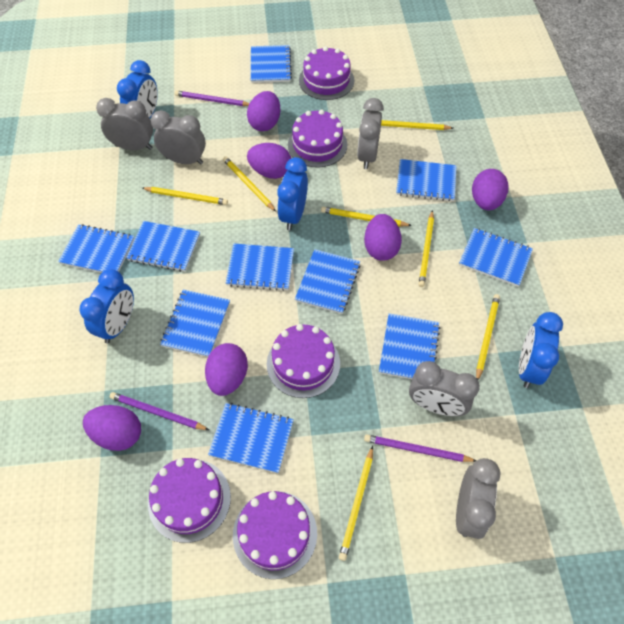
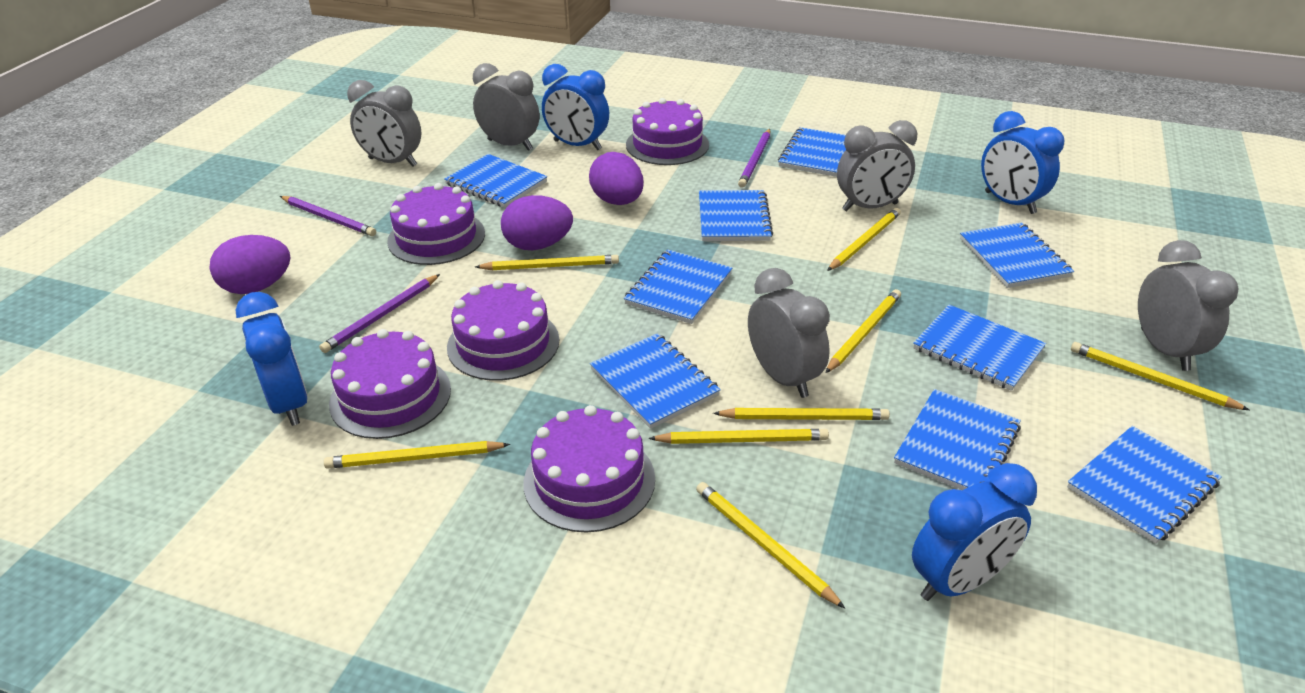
blue notebook: [58,224,135,273] [126,221,200,272] [160,289,230,357] [208,403,294,473] [226,243,294,291] [251,45,292,83] [295,249,361,314] [379,313,440,379] [396,159,457,201] [459,228,533,287] = 10 -> [444,154,547,208] [590,333,721,429] [624,249,732,324] [699,190,773,241] [778,127,846,177] [894,389,1021,490] [913,305,1046,391] [960,222,1074,288] [1067,426,1222,544] = 9
purple egg: [83,405,141,451] [205,343,248,396] [247,91,281,131] [247,143,291,179] [364,214,402,261] [472,169,508,210] = 6 -> [210,235,291,294] [501,195,573,250] [589,152,644,205] = 3
yellow pencil: [142,187,228,205] [223,156,276,212] [321,207,412,227] [339,446,373,561] [381,120,453,130] [419,210,434,287] [476,294,500,380] = 7 -> [324,441,510,469] [475,255,619,270] [648,429,829,444] [696,482,845,609] [713,408,890,420] [825,289,901,373] [827,208,901,271] [1071,342,1249,410] = 8

